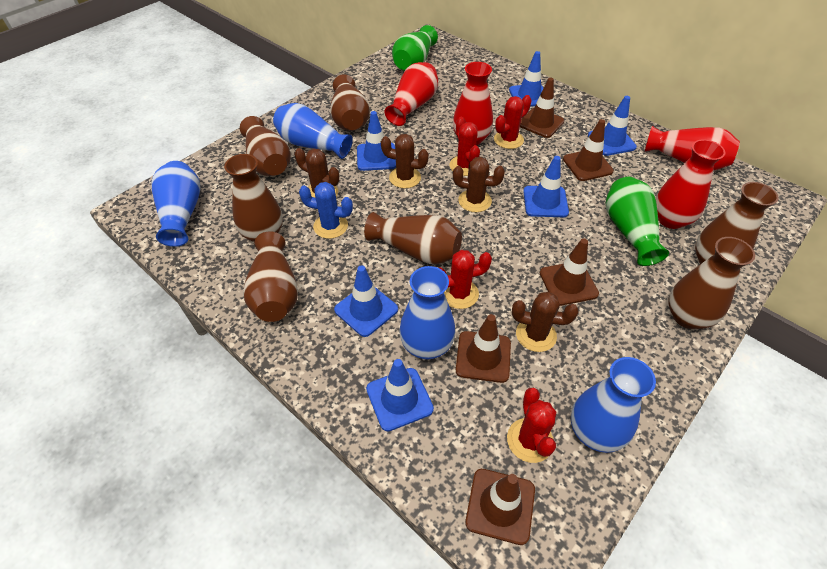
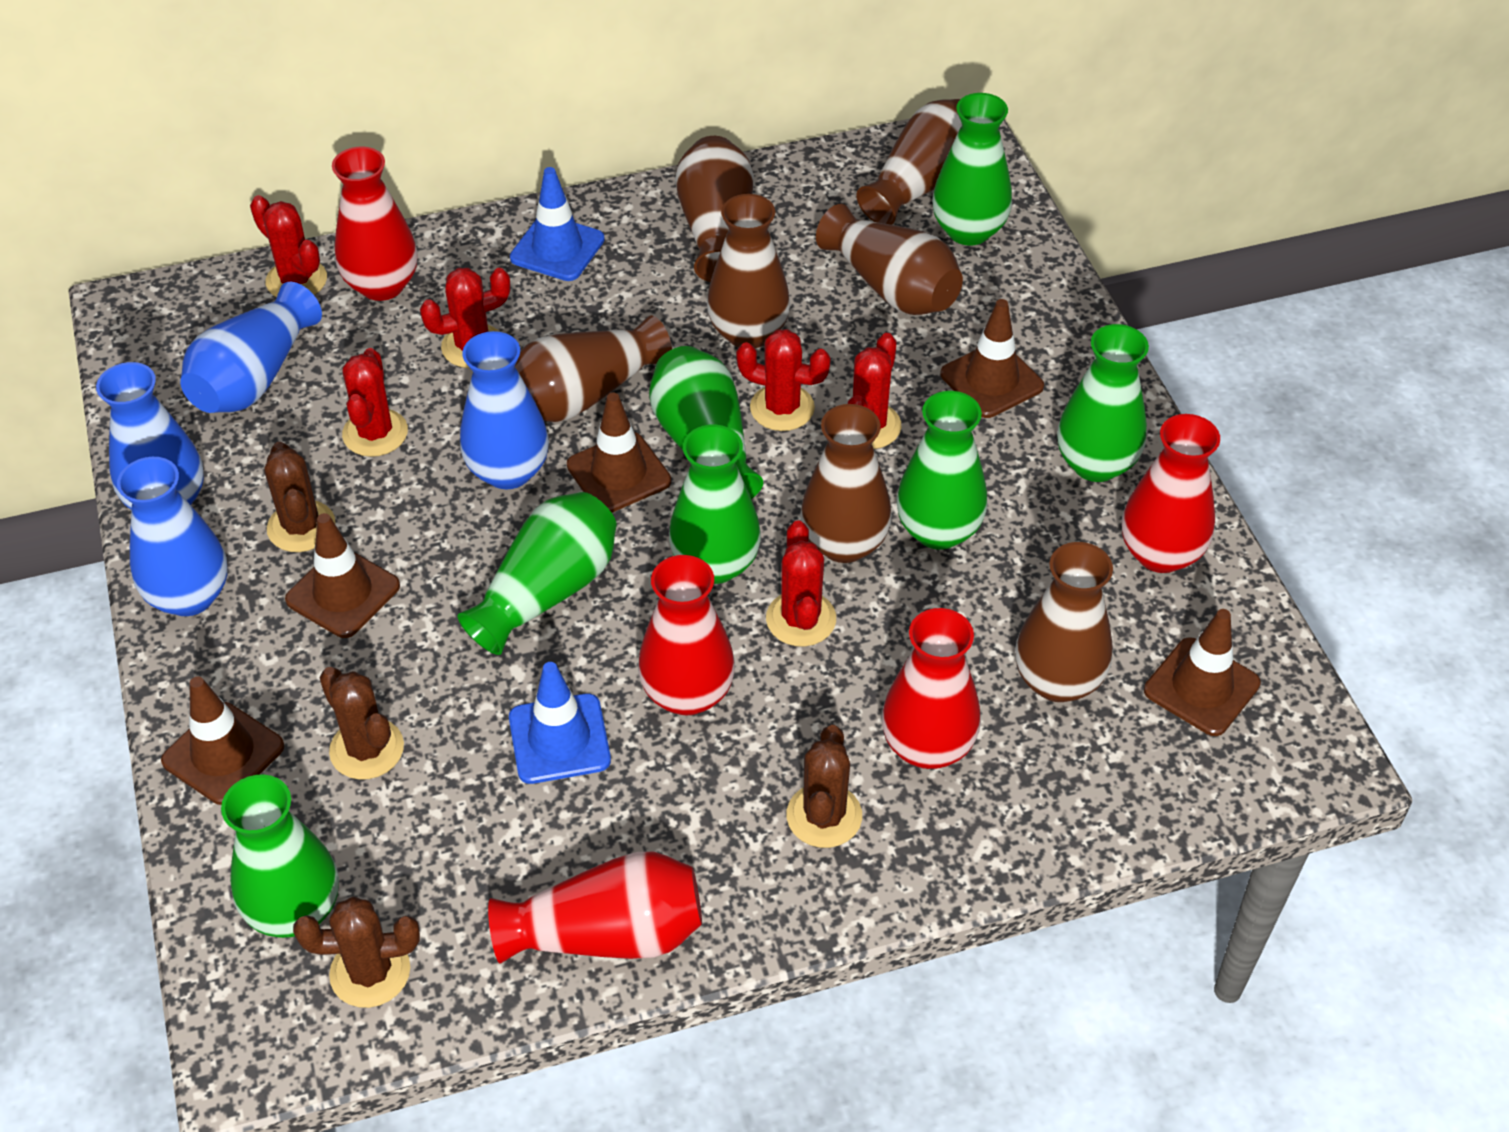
blue cactus: [299,182,353,239] = 1 -> none = 0
blue traffic cone: [334,265,398,337] [357,111,396,171] [366,359,434,431] [509,51,543,107] [523,156,569,217] [588,96,637,156] = 6 -> [509,662,611,784] [510,167,605,281] = 2
green vase: [392,25,438,71] [606,177,669,266] = 2 -> [221,774,339,938] [458,492,617,655] [649,346,763,499] [669,425,761,584] [896,391,987,550] [932,93,1012,246] [1057,324,1149,482] = 7
red cactus: [439,250,492,309] [450,117,480,176] [494,95,532,149] [507,388,556,463] = 4 -> [250,195,327,297] [342,348,408,457] [420,268,510,368] [736,329,831,431] [766,520,836,647] [848,333,901,449] = 6
red vase: [384,62,438,126] [453,62,493,145] [645,126,740,171] [655,140,725,229] = 4 -> [332,146,418,301] [488,852,702,964] [638,555,735,715] [882,608,981,769] [1122,414,1220,573] = 5

